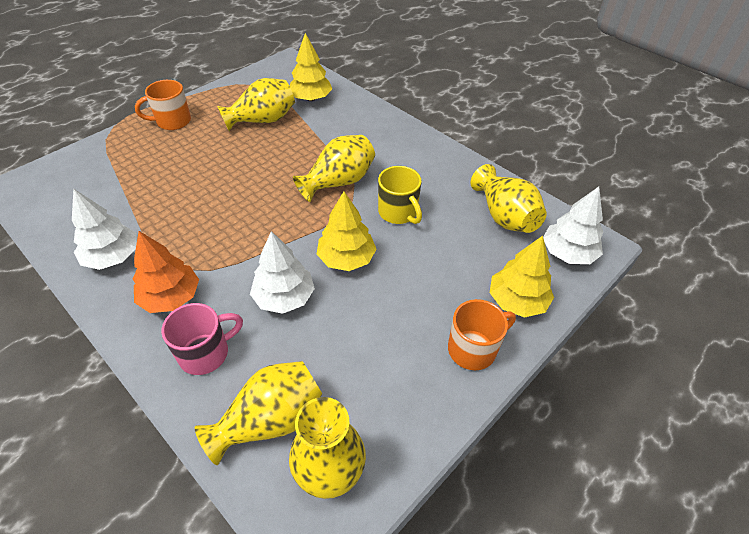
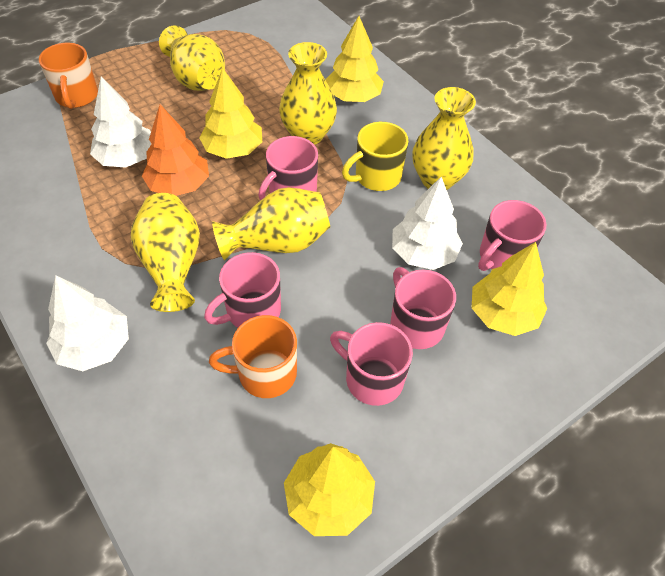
pink mug: [161,303,243,375] = 1 -> [204,252,281,328] [258,136,318,201] [330,322,413,406] [390,267,456,349] [478,200,546,271] = 5
yellow tree: [290,33,332,101] [317,192,377,271] [490,236,554,318] = 3 -> [199,68,262,159] [284,443,375,536] [326,16,384,102] [472,242,547,336] = 4

